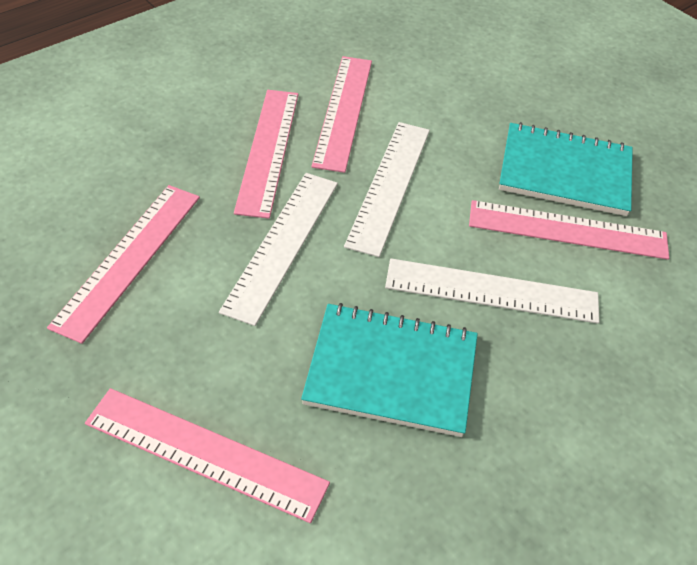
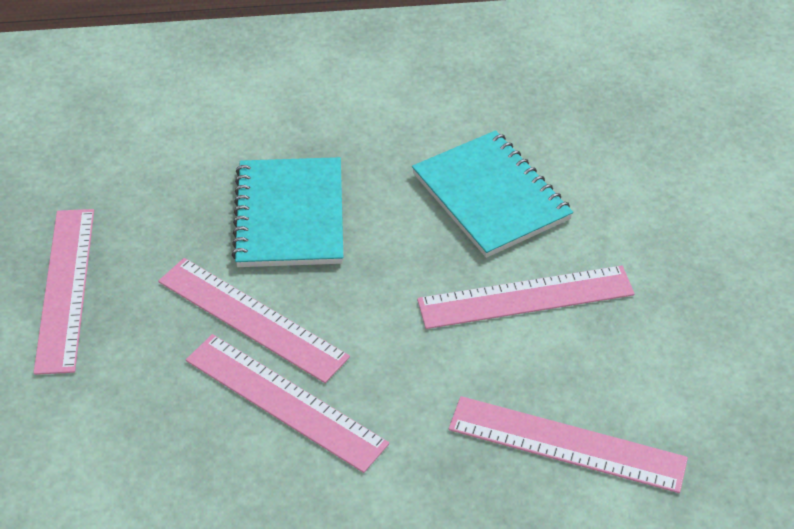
white ruler: [219,173,338,326] [344,122,430,257] [385,258,599,324] = 3 -> none = 0

